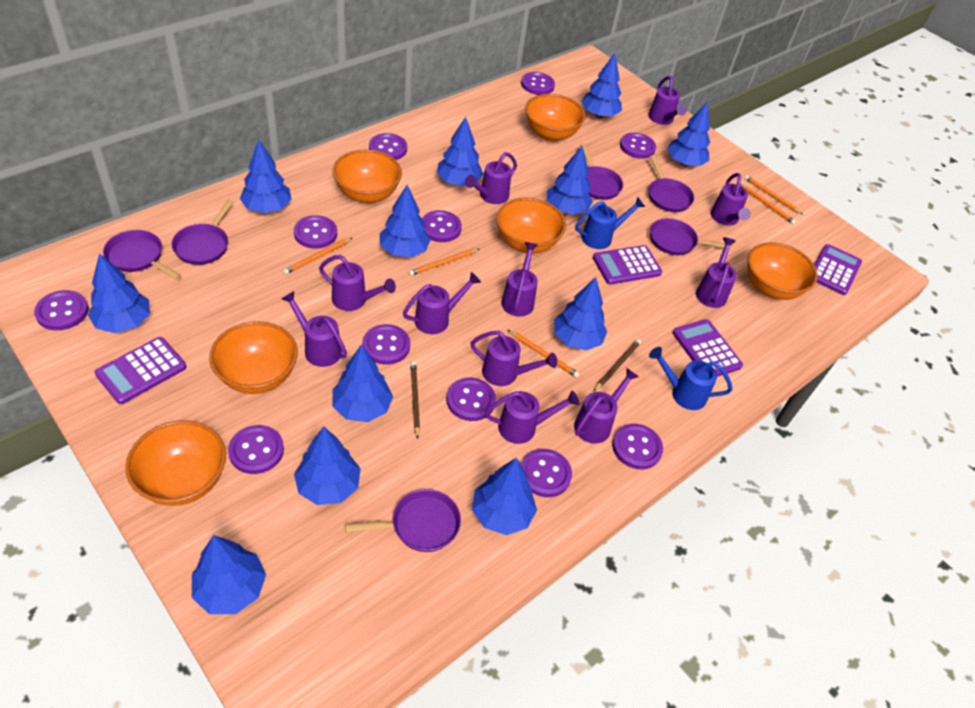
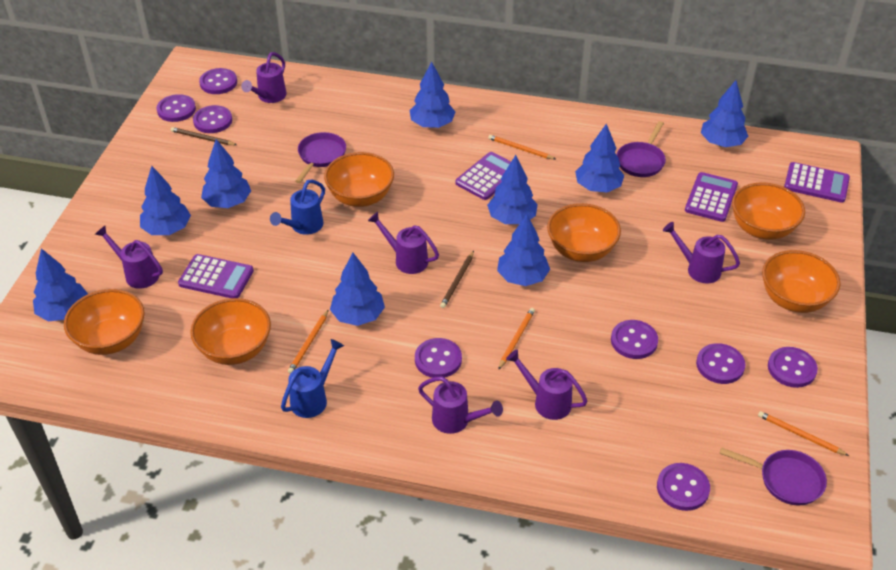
blue tree: [88,253,150,333] [192,535,266,614] [240,140,292,213] [294,426,361,505] [333,344,393,422] [380,185,431,258] [437,117,483,186] [472,458,537,535] [547,146,593,215] [554,277,607,350] [581,53,622,118] [667,101,710,166] = 12 -> [33,248,88,321] [140,166,191,235] [201,139,251,208] [330,253,385,326] [410,61,455,128] [487,155,538,224] [497,214,550,286] [575,124,624,192] [701,80,749,147] = 9
orange pencil: [283,238,352,274] [409,249,479,276] [508,330,579,378] [740,183,796,224] [744,175,803,214] = 5 -> [288,310,328,374] [488,135,555,159] [498,308,535,370] [758,411,849,456] = 4
purple button: [34,290,89,330] [228,425,284,474] [294,215,337,249] [363,324,410,365] [369,133,407,160] [422,210,462,242] [446,378,496,421] [521,72,555,95] [521,449,572,497] [612,424,663,469] [620,133,656,159] = 11 -> [157,94,196,122] [193,105,232,133] [199,68,237,94] [415,338,462,378] [611,320,658,359] [657,463,710,511] [696,343,745,384] [768,347,818,388] = 8
purple pan: [103,230,182,280] [171,199,234,265] [345,489,461,552] [580,144,623,200] [649,155,694,212] [650,218,733,255] = 6 -> [295,132,346,183] [617,121,666,177] [719,447,827,505] = 3
purple watering can: [282,291,347,367] [319,255,396,311] [403,272,481,334] [465,152,517,204] [471,331,557,386] [485,391,579,444] [501,242,538,317] [574,368,639,444] [648,76,687,125] [696,237,737,308] [711,173,751,226] = 11 -> [95,226,163,289] [241,52,286,103] [368,212,439,274] [418,376,503,434] [506,350,588,420] [663,222,740,284] = 6

